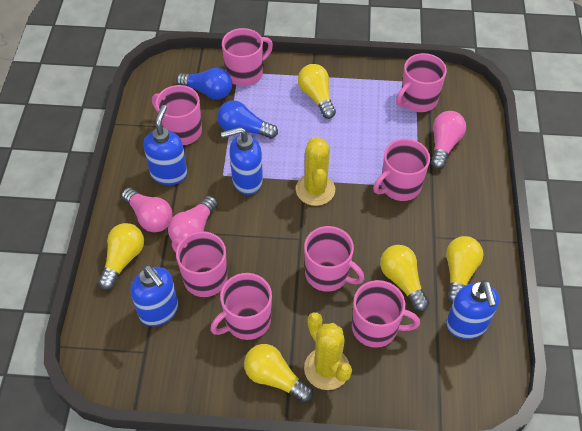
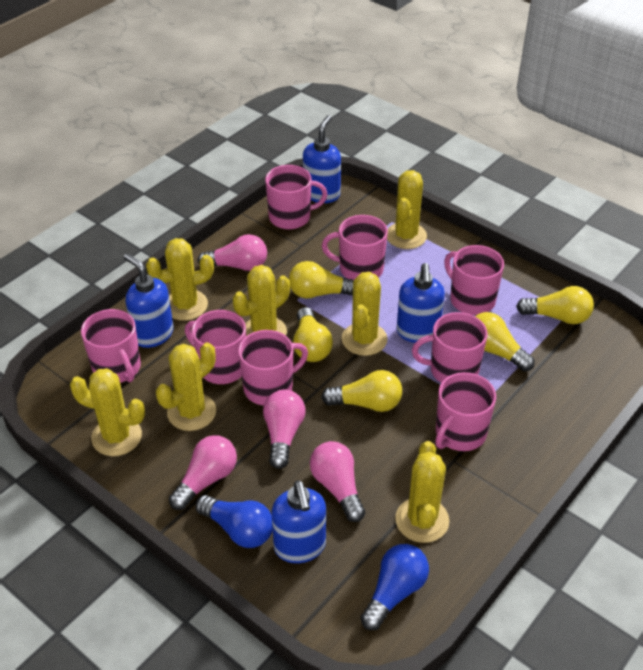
pink light bulb: [121,188,173,232] [168,196,218,245] [431,111,466,169] = 3 -> [169,435,237,510] [197,234,267,271] [263,390,305,469] [310,441,365,522] = 4
yellow cactus: [296,137,335,206] [304,312,352,390] = 2 -> [70,368,145,456] [146,238,214,321] [156,342,216,431] [233,265,290,336] [342,272,387,356] [387,170,427,249] [395,441,449,543] = 7

